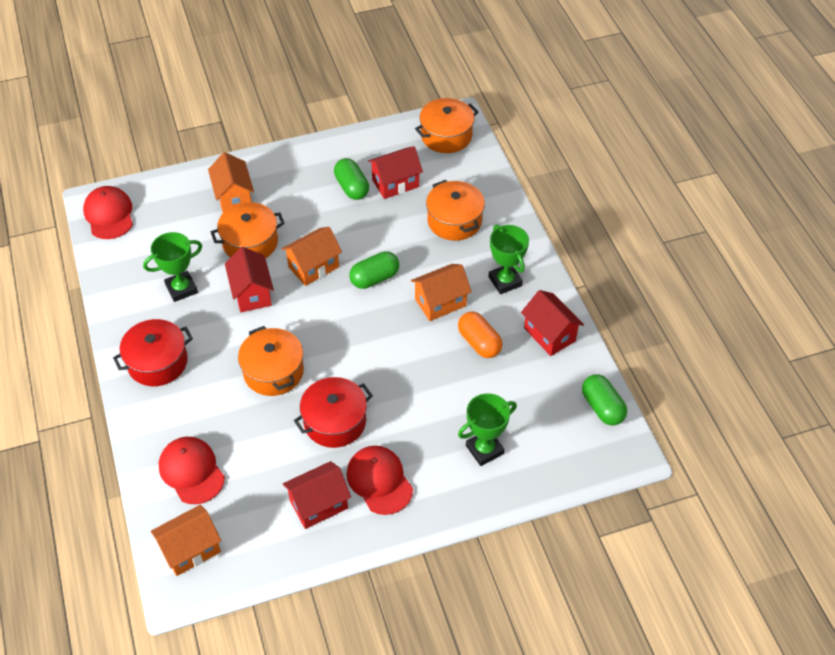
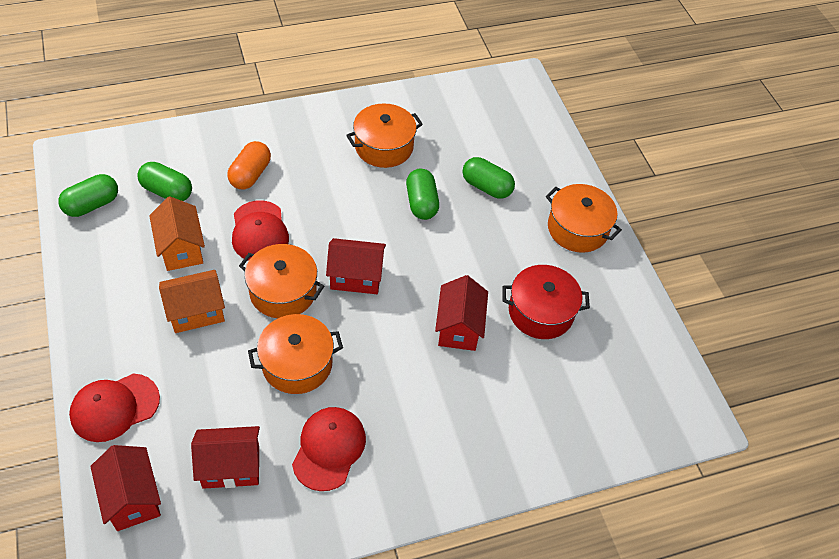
green capsule: [334,158,369,200] [349,251,399,289] [582,374,627,426] = 3 -> [58,174,118,217] [137,162,192,201] [406,169,439,220] [462,157,515,199] = 4
green trophy: [143,232,202,302] [458,393,517,466] [489,225,529,294] = 3 -> none = 0
orange house: [151,505,221,576] [208,152,254,213] [282,227,342,286] [411,264,472,321] = 4 -> [149,196,205,271] [159,270,225,333] = 2
red pot: [113,319,193,386] [294,377,373,448] = 2 -> [503,265,590,339] = 1

